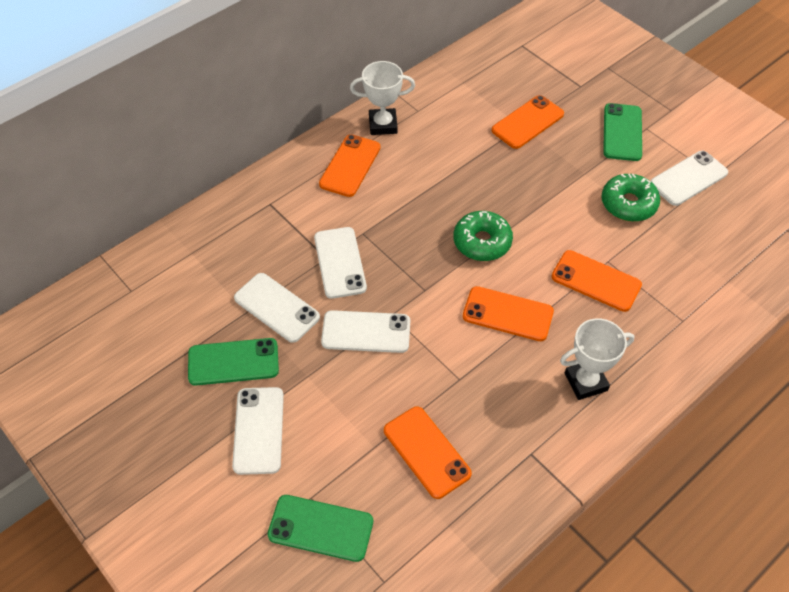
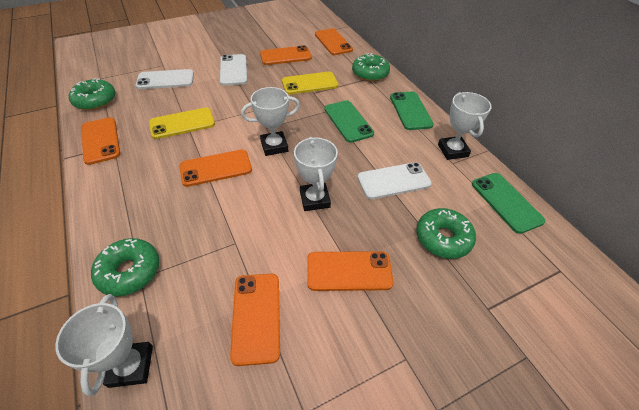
green donut: [453,211,513,261] [601,174,660,222] = 2 -> [69,78,116,110] [91,238,159,297] [352,53,390,81] [416,208,476,259] = 4
orange phone: [319,134,381,197] [384,406,472,499] [463,286,554,341] [492,95,564,149] [551,250,642,312] = 5 -> [81,117,120,165] [180,149,252,187] [230,274,280,366] [260,45,312,65] [307,251,393,291] [315,28,353,55] = 6
white phone: [232,387,284,475] [234,273,320,343] [314,227,367,299] [321,310,410,353] [651,151,728,206] = 5 -> [136,69,194,89] [220,54,247,86] [357,162,432,199] = 3
white trophy: [350,61,415,135] [560,318,635,400] = 2 -> [55,294,153,397] [241,87,300,156] [294,137,338,211] [438,92,492,160] = 4
yellow phone: none = 0 -> [149,108,215,139] [282,72,338,94] = 2

